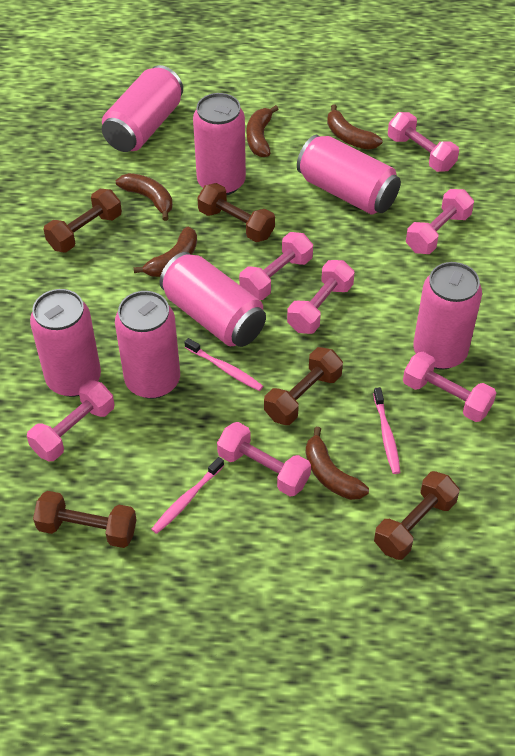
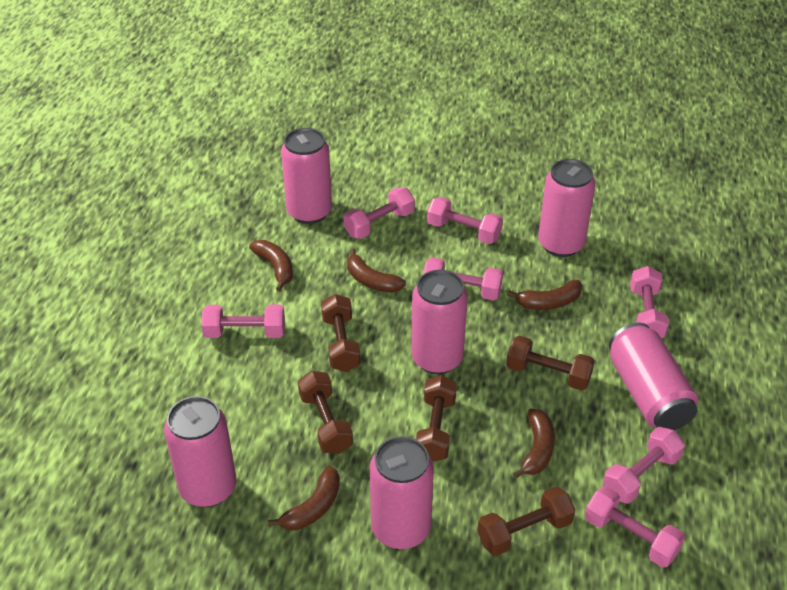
pink can: [30,289,101,397] [102,65,183,152] [115,291,180,399] [160,252,266,347] [193,93,246,196] [297,135,401,214] [413,262,482,370] = 7 -> [164,396,236,507] [281,128,332,224] [370,436,434,549] [411,270,468,374] [538,159,595,257] [609,323,698,430] = 6
pink toothbrush: [151,457,224,534] [184,338,263,391] [373,387,400,474] = 3 -> none = 0

